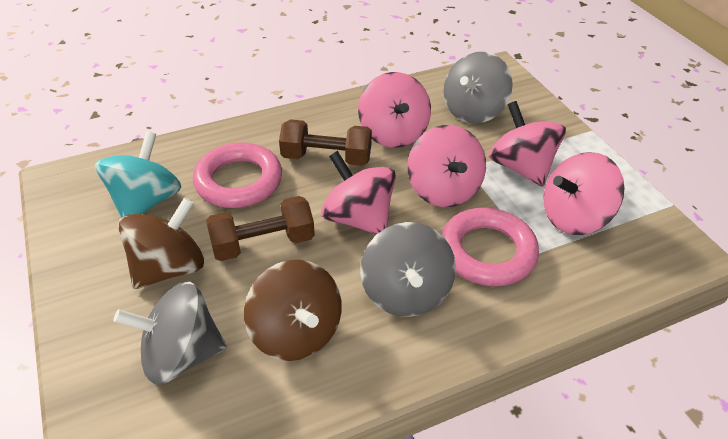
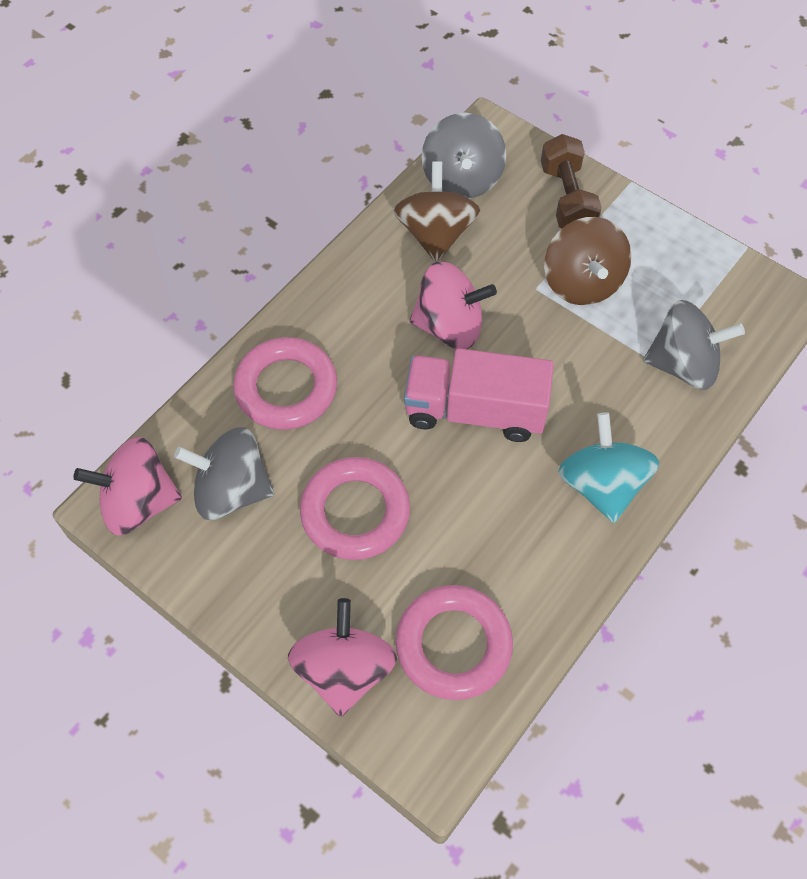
brown dumbbell: [206,196,315,261] [279,119,372,166] = 2 -> [541,134,602,229] = 1
pink ring: [193,142,282,208] [441,208,539,286] = 2 -> [233,337,337,430] [300,457,410,560] [395,585,513,700] = 3
pink spinning top: [321,151,396,235] [358,72,431,148] [408,125,486,207] [489,101,566,187] [543,152,624,235] = 5 -> [73,437,182,536] [288,598,397,717] [410,262,497,349] = 3
pink truck: none = 0 -> [404,348,554,442] = 1

